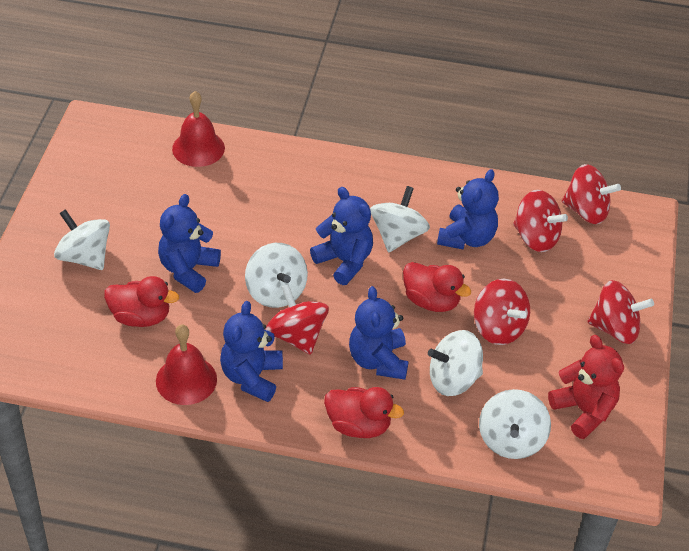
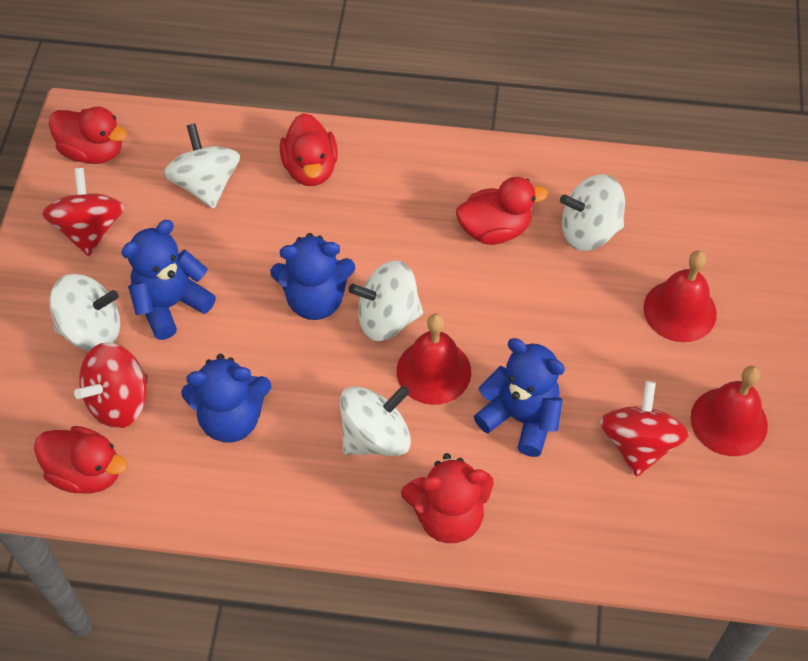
blue teddy bear: [158,194,221,293] [220,301,283,402] [310,187,373,285] [349,286,408,380] [437,169,499,250] = 5 -> [121,220,216,340] [181,354,271,443] [270,233,355,320] [474,338,565,457] = 4
red bell: [156,324,217,405] [172,91,225,167] = 2 -> [397,314,471,405] [643,251,717,342] [691,366,768,456] = 3
red duck: [104,276,179,327] [324,387,404,438] [403,262,472,312] = 3 -> [34,426,127,494] [49,107,127,164] [280,113,338,186] [456,177,548,245] = 4
red spinning top: [266,284,329,355] [474,279,530,345] [513,190,568,252] [562,164,621,224] [587,280,654,344] = 5 -> [42,168,124,256] [74,342,148,429] [599,381,689,476] = 3

